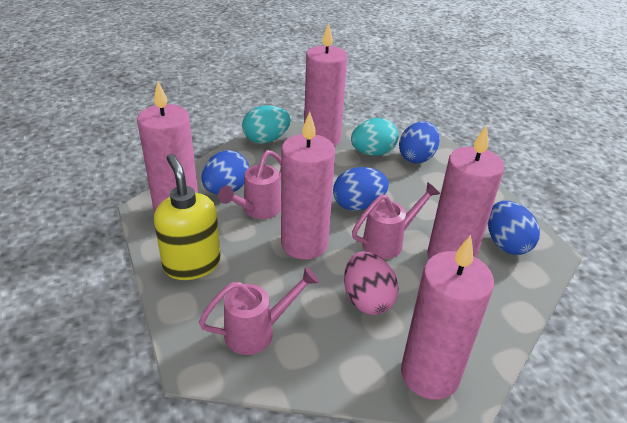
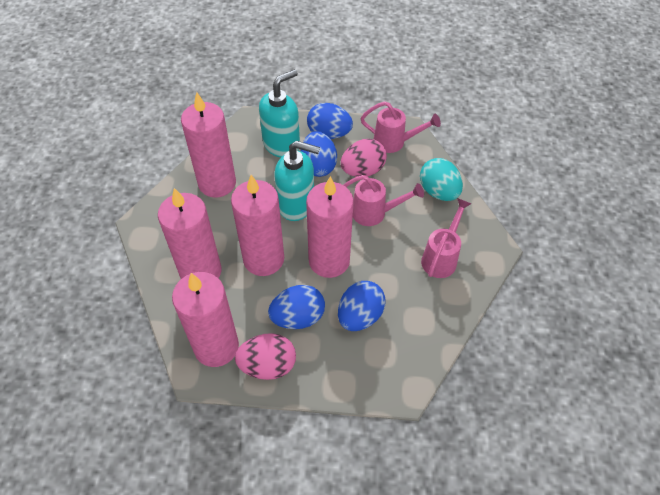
pink egg: [344,251,399,315] = 1 -> [235,333,296,380] [341,139,387,177] = 2
turquoise egg: [242,105,291,144] [351,118,399,156] = 2 -> [420,158,463,201] = 1
turquoise soap dispenser: none = 0 -> [259,69,300,158] [275,141,320,221] = 2
yellow soap dispenser: [154,154,221,280] = 1 -> none = 0

